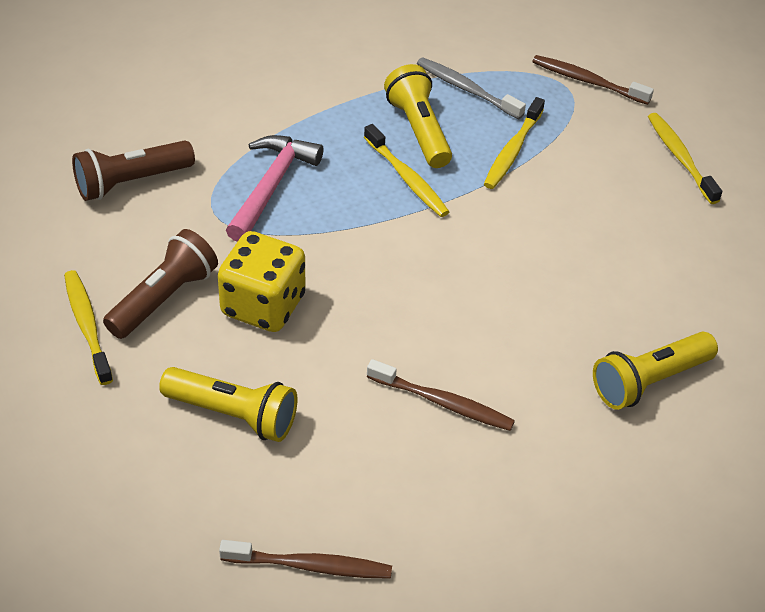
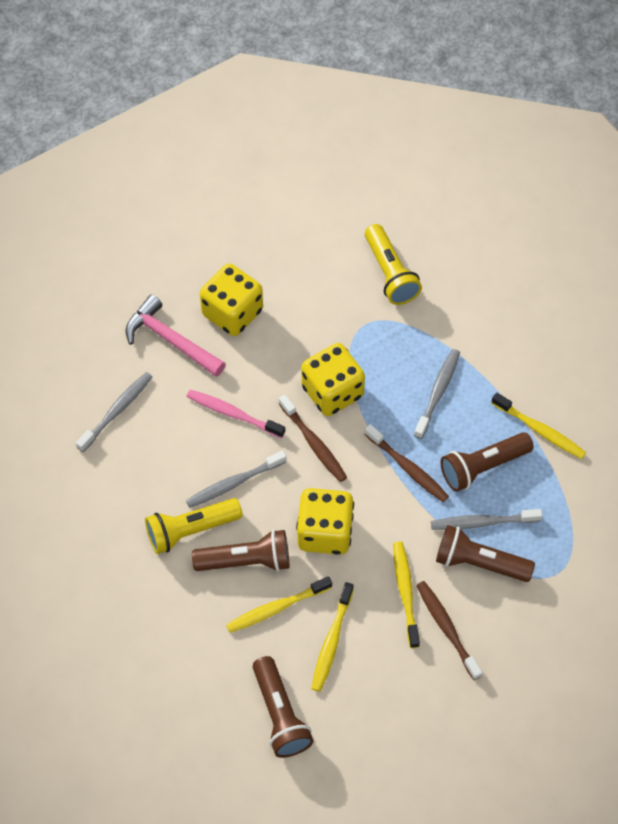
brown flashlight: [72,140,195,201] [103,229,218,339] = 2 -> [192,530,289,571] [253,656,314,758] [436,525,535,582] [441,432,534,492] = 4
grey toothbrush: [417,57,526,119] = 1 -> [76,372,152,452] [186,450,287,508] [414,349,460,439] [431,509,543,530] = 4
pink toothbrush: none = 0 -> [187,389,285,438] = 1
yellow dice: [218,231,305,332] = 1 -> [200,264,263,336] [296,488,354,555] [301,343,365,416] = 3
yellow flashlight: [159,367,298,442] [384,64,452,168] [593,332,718,410] = 3 -> [145,498,243,554] [365,224,422,305] = 2

